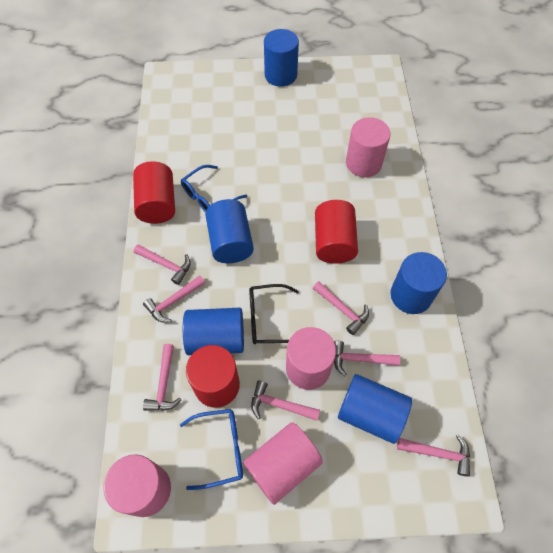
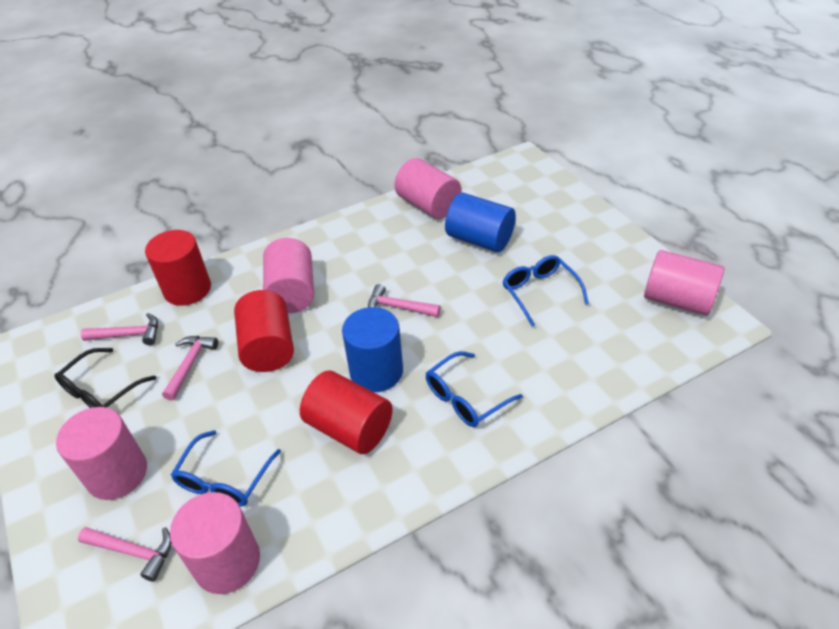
blue cylinder: [183,308,244,355] [205,199,254,263] [264,29,299,87] [338,374,412,444] [390,252,447,314] = 5 -> [342,307,403,392] [445,192,516,252] = 2
blue glasses: [180,409,243,490] [181,165,247,213] = 2 -> [171,430,281,507] [426,351,523,427] [502,255,589,327] = 3
pink cylinder: [103,454,171,517] [243,422,323,505] [286,327,336,390] [346,117,391,177] = 4 -> [56,407,147,500] [170,492,260,594] [263,238,314,313] [395,158,461,219] [644,250,724,316] = 5
pink hammer: [134,244,191,285] [143,275,205,322] [143,344,182,411] [251,381,320,421] [313,281,369,335] [334,341,400,376] [397,434,470,476] = 7 -> [78,527,172,582] [81,313,158,345] [162,336,218,401] [368,284,441,317] = 4

